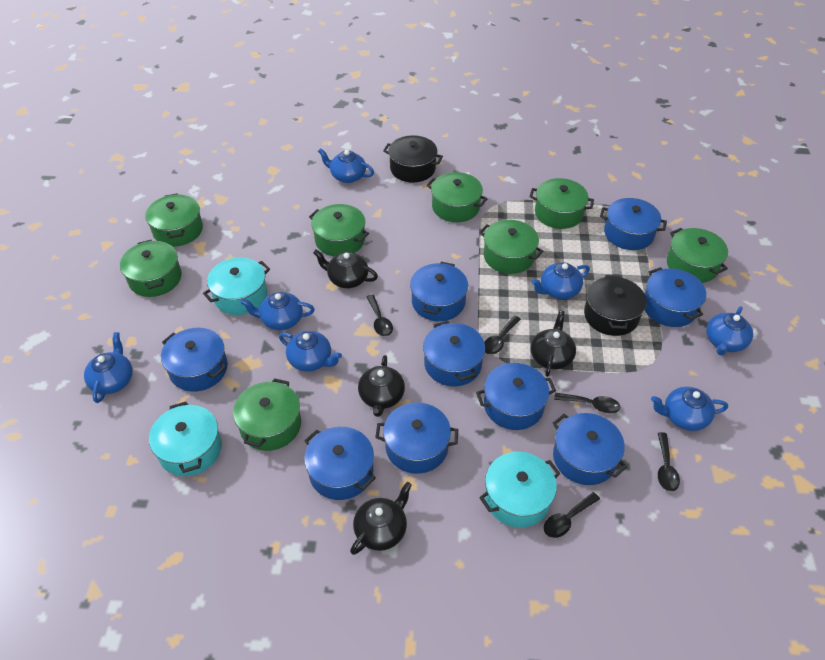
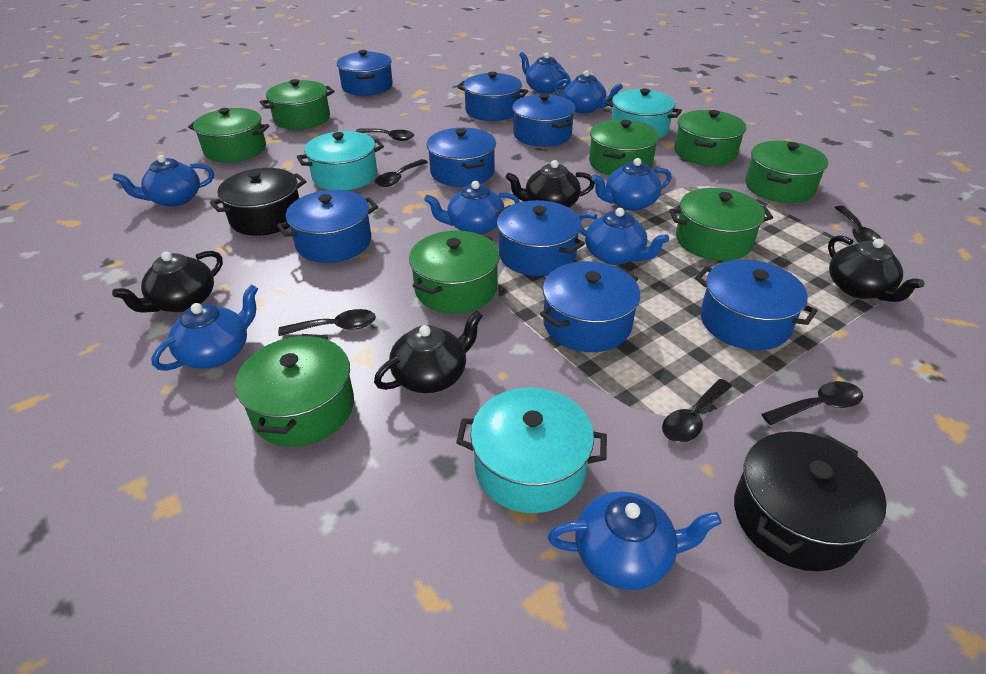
black spoon: [367,295,393,336] [484,316,521,354] [544,492,600,538] [554,393,620,413] [658,432,680,491] = 5 -> [278,309,376,336] [356,128,414,141] [375,159,428,187] [662,379,732,443] [762,381,863,425] [834,206,881,243] = 6
blue pot: [161,328,228,392] [304,427,376,500] [375,403,458,474] [410,262,468,321] [423,321,485,387] [476,363,556,430] [553,413,627,485] [600,198,667,250] [645,267,706,327] = 9 -> [277,190,378,263] [337,50,393,96] [427,128,496,187] [457,72,528,121] [495,200,585,276] [512,94,576,147] [540,261,640,352] [695,260,818,350] = 8
blue teapot: [84,332,133,403] [240,292,315,330] [279,331,342,372] [318,148,374,183] [532,262,590,299] [651,387,728,431] [706,306,753,355] = 7 -> [113,155,214,207] [151,284,258,371] [424,181,520,235] [519,52,571,94] [548,491,722,590] [554,70,623,114] [578,208,669,265] [592,158,672,211] = 8

